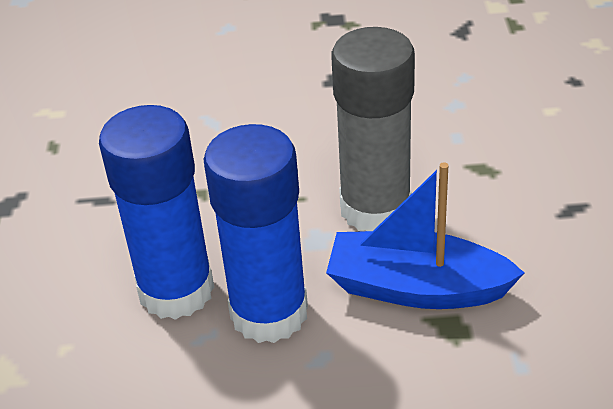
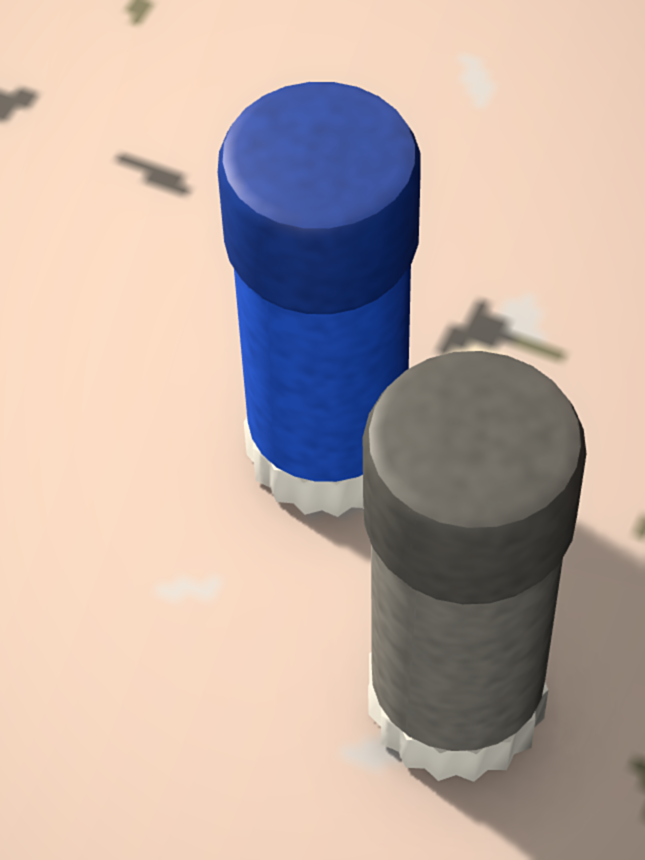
blue boat: [326,162,524,309] = 1 -> none = 0
blue glue stick: [99,105,214,320] [204,124,308,343] = 2 -> [218,82,421,517] = 1

